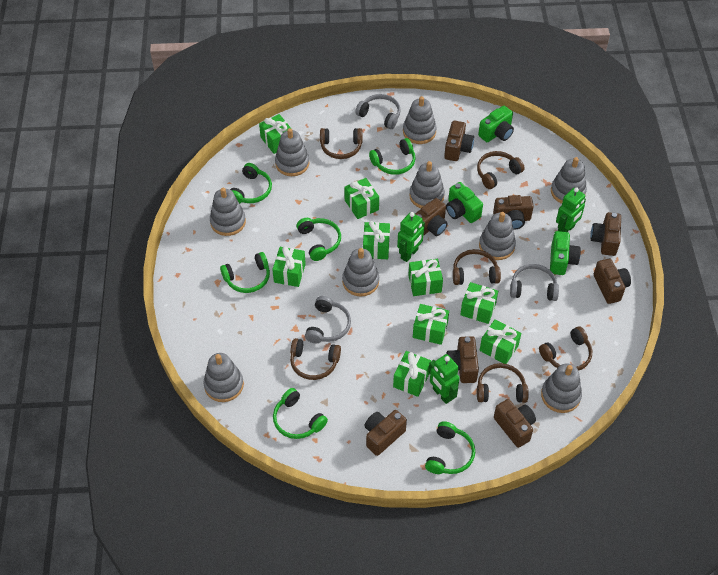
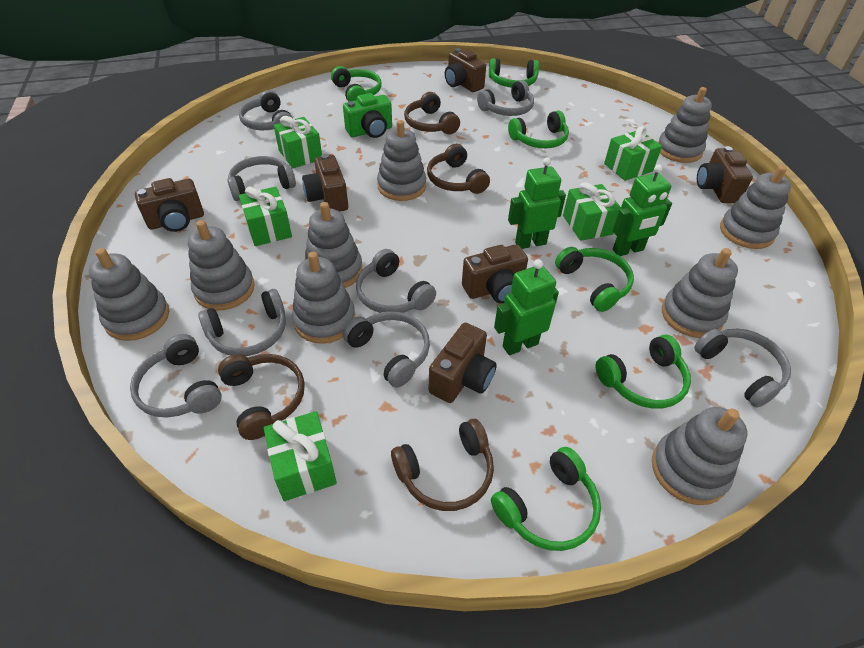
brown camera: [364,410,407,456] [415,198,448,236] [444,120,474,161] [446,336,479,383] [493,195,534,230] [494,399,536,448] [590,212,621,256] [594,259,631,304] = 8 -> [135,178,204,232] [302,154,348,212] [428,323,497,403] [445,48,486,92] [462,244,528,304] [697,146,753,203] = 6
brown headphones: [290,338,341,380] [320,128,362,159] [453,249,501,285] [477,151,525,189] [477,363,529,403] [539,326,592,371] = 6 -> [218,354,305,440] [391,419,494,511] [404,92,460,135] [427,144,490,194] = 4
green camera: [446,182,483,223] [478,106,514,142] [550,231,581,275] = 3 -> [343,93,392,138] = 1
green gift: [259,114,291,154] [272,246,306,287] [344,178,379,219] [363,221,390,259] [393,351,431,397] [408,259,443,296] [413,304,449,345] [460,282,498,324] [480,319,521,364] = 9 -> [239,187,292,246] [264,411,337,501] [274,116,322,168] [563,182,621,241] [604,126,662,181] = 5
grey headphones: [305,296,351,343] [355,94,401,129] [510,264,559,301] = 3 -> [130,334,222,418] [198,289,286,356] [228,156,296,201] [239,90,293,130] [342,311,430,388] [356,249,436,313] [477,80,534,116] [694,329,791,408] = 8

